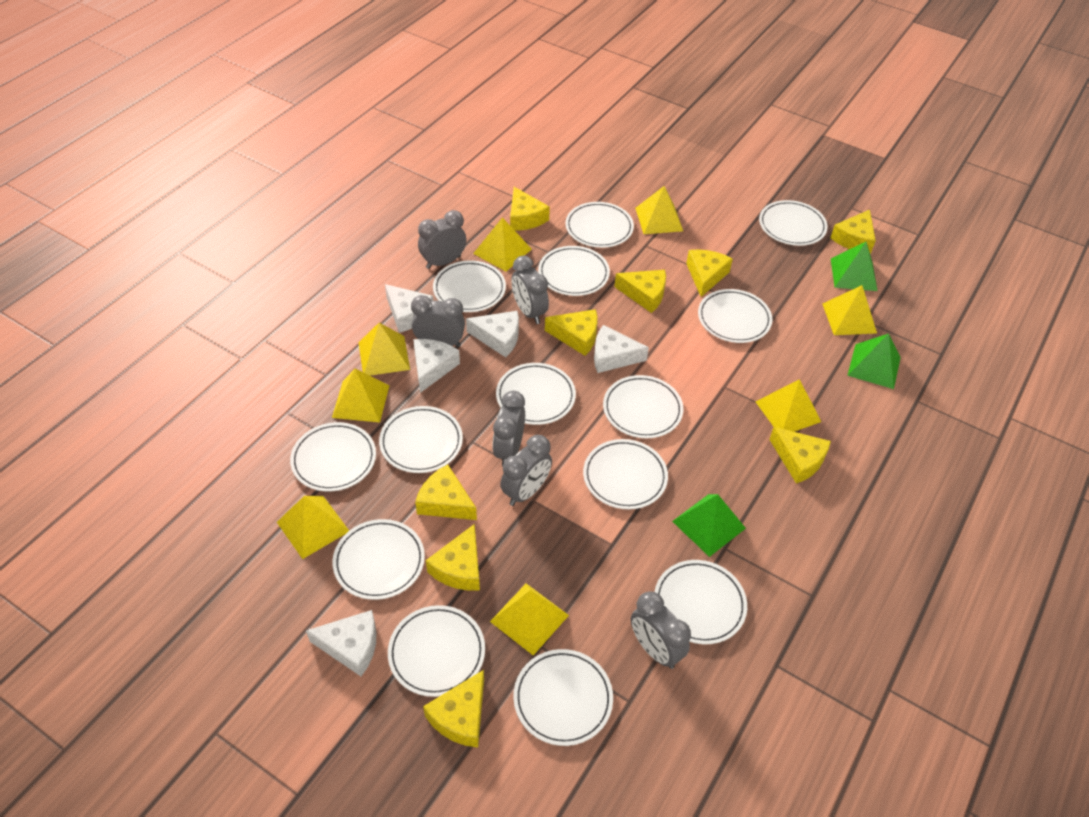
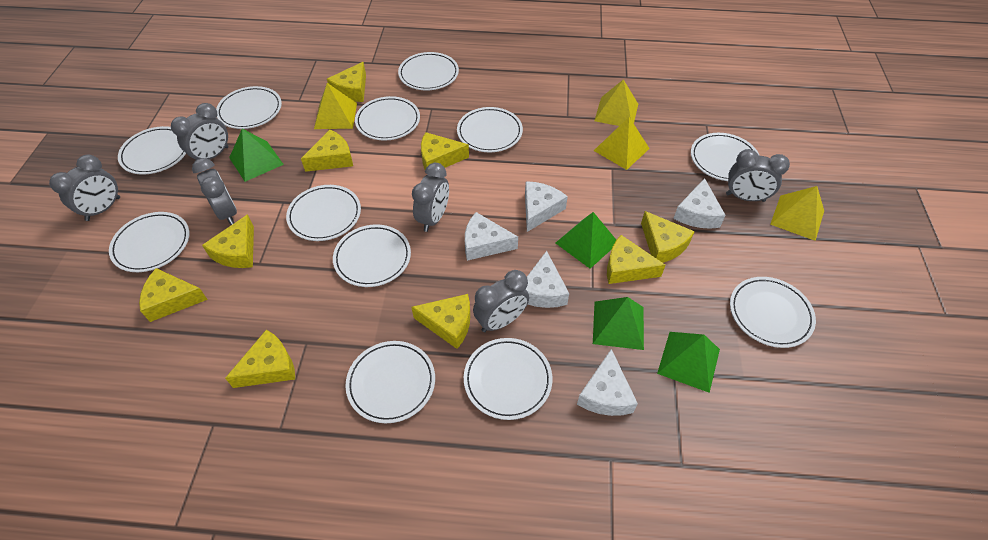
green pyramid: [672,494,746,557] [831,242,878,291] [847,334,901,389] = 3 -> [229,129,284,182] [556,212,616,269] [593,297,644,350] [657,332,720,393] = 4
white plate: [290,422,376,491] [333,519,425,600] [379,406,463,473] [388,605,485,697] [433,260,506,312] [496,363,576,425] [513,649,613,746] [538,246,610,296] [565,202,634,248] [583,439,668,510] [603,375,683,438] [655,560,747,644] [698,289,772,343] [759,200,828,246] = 14 -> [109,212,189,272] [118,126,186,174] [216,86,282,129] [286,185,361,241] [333,225,411,287] [345,341,435,423] [355,96,420,140] [398,52,459,90] [457,107,523,152] [464,338,552,420] [691,133,760,181] [730,277,816,348] = 12
yellow pyramid: [277,496,349,559] [332,369,390,422] [359,323,410,376] [473,217,532,271] [490,583,569,655] [635,186,683,234] [755,379,821,432] [822,285,877,335] = 8 -> [314,83,357,129] [594,79,638,126] [594,117,650,170] [770,186,824,241] = 4

